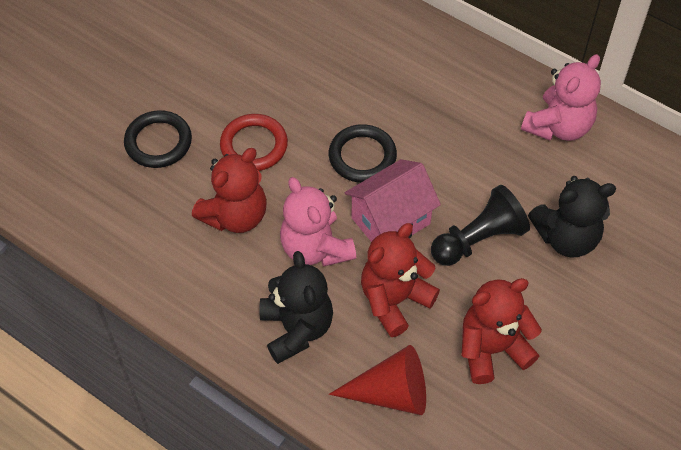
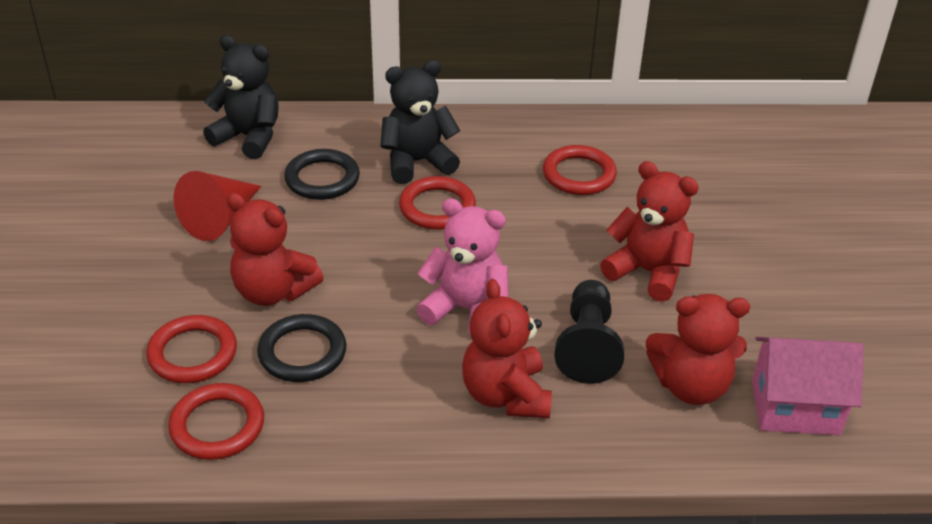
pink teddy bear: [280,177,356,267] [521,54,601,141] = 2 -> [416,198,508,336] = 1
red ring: [220,114,288,171] = 1 -> [146,315,237,383] [168,383,264,460] [399,176,476,230] [543,145,617,195] = 4
red teddy bear: [192,148,267,233] [361,223,440,337] [462,278,542,384] = 3 -> [226,193,324,306] [462,279,552,418] [600,161,699,302] [646,294,750,405] = 4

